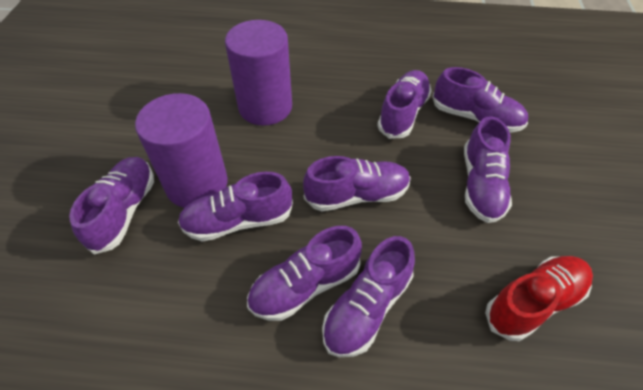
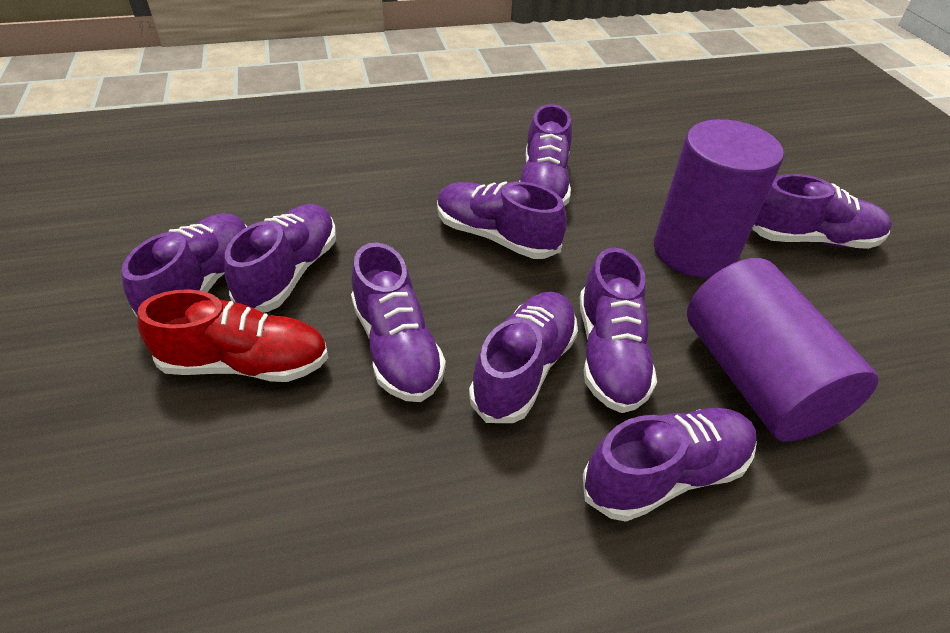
purple shoe: [69,157,154,255] [178,172,293,242] [247,226,362,321] [303,156,411,211] [322,236,415,357] [377,70,432,139] [432,67,528,132] [464,116,512,223] = 8 -> [122,213,247,318] [225,204,336,312] [351,242,446,402] [437,181,567,259] [469,292,578,423] [519,104,572,206] [580,247,657,413] [583,408,757,521] [752,174,892,249] = 9

